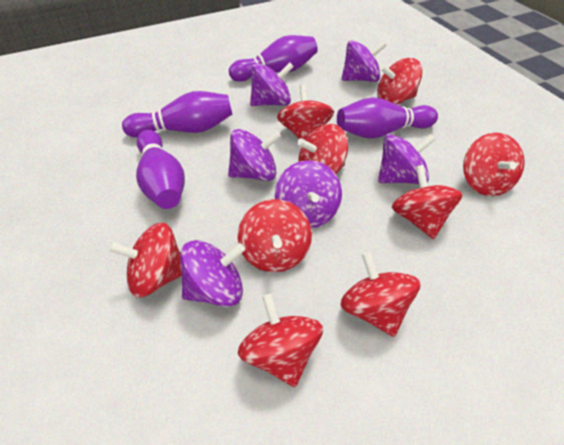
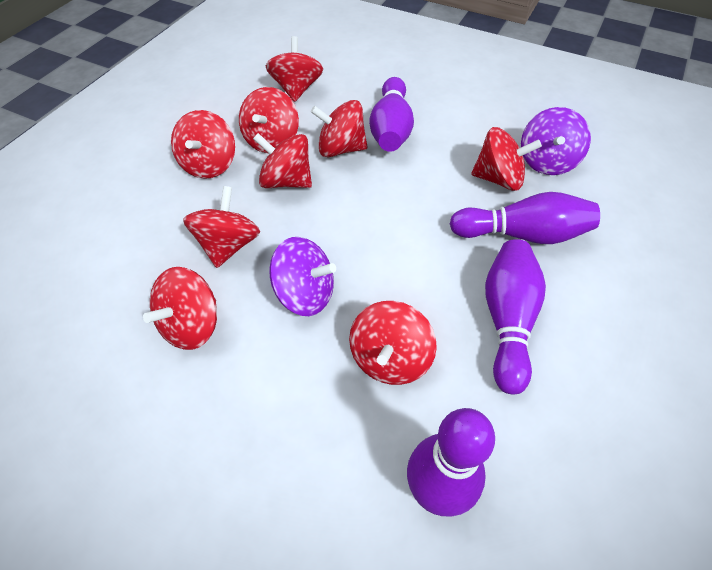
purple spinning top: [180,240,245,307] [228,129,281,181] [250,62,294,106] [275,160,342,228] [342,40,387,82] [378,135,436,184] = 6 -> [269,237,336,316] [521,107,591,175] = 2

